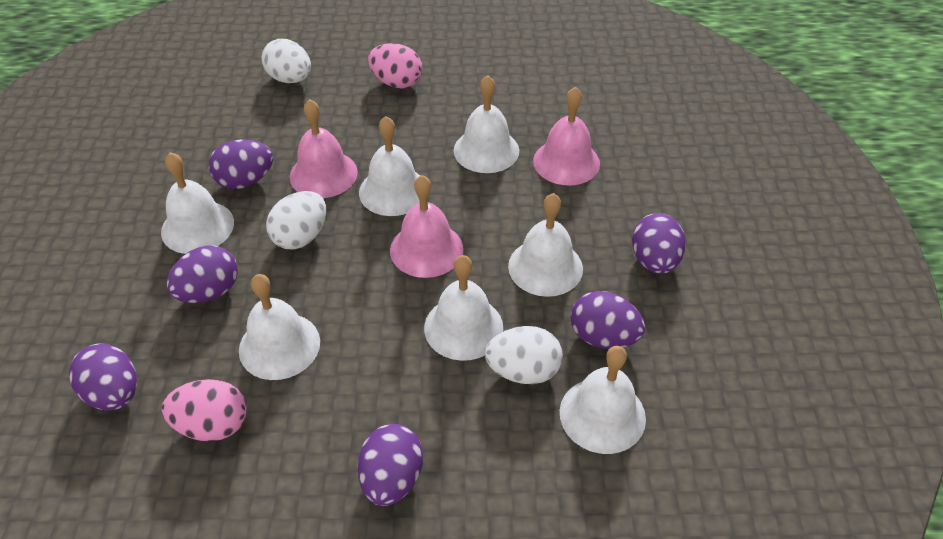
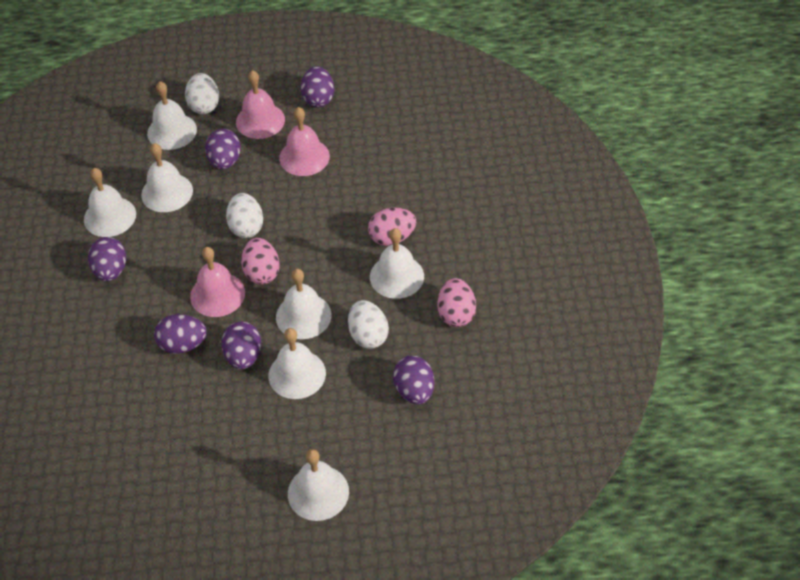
pink egg: [162,379,247,441] [368,43,422,89] = 2 -> [241,238,280,285] [368,208,416,246] [437,278,476,327] = 3

